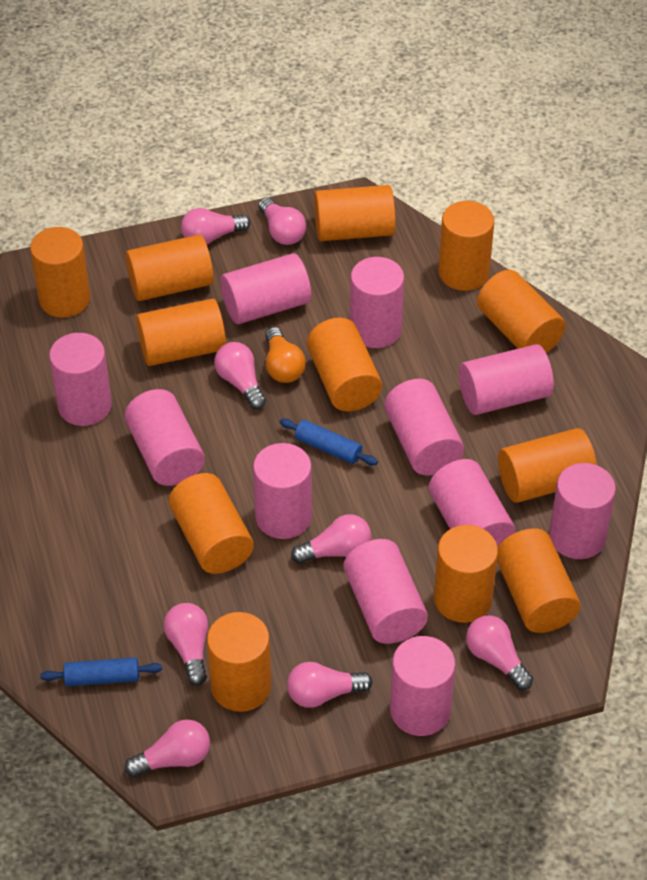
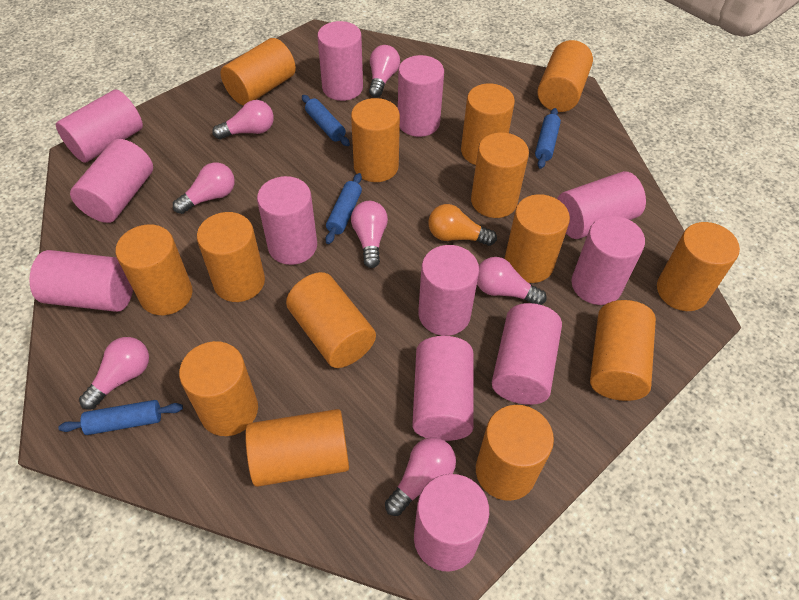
blue rolling pin: [40,657,162,686] [280,418,378,465] = 2 -> [58,400,183,435] [302,95,350,146] [325,173,362,244] [535,108,561,169] = 4
orange cylinder: [30,227,90,318] [126,235,214,301] [136,299,226,366] [169,473,254,574] [207,612,271,712] [307,318,382,412] [314,185,396,241] [434,525,498,623] [439,201,494,291] [477,270,565,353] [497,528,581,633] [498,428,597,503] = 12 -> [115,224,193,315] [179,341,258,436] [197,212,265,302] [220,38,296,105] [245,409,349,487] [286,272,376,368] [351,98,400,182] [461,84,515,165] [471,132,529,218] [476,405,554,501] [504,194,570,283] [537,40,593,112] [590,300,656,401] [657,222,740,311] = 14
pink cylinder: [49,333,112,426] [125,389,205,486] [220,253,311,324] [253,443,312,539] [344,539,428,644] [350,257,404,348] [384,379,464,475] [390,636,456,736] [429,459,515,546] [459,344,554,415] [549,463,616,559] = 11 -> [29,250,133,312] [56,90,143,163] [70,139,153,223] [257,176,317,265] [317,21,363,101] [398,55,444,137] [412,336,474,441] [414,474,489,572] [418,245,479,336] [491,303,562,405] [557,171,646,239] [571,216,645,305] = 12
pink light bulb: [124,719,210,777] [164,603,208,686] [181,208,251,244] [214,342,266,409] [258,197,306,245] [287,662,373,708] [291,514,371,564] [466,615,533,690] = 8 -> [79,337,149,410] [173,162,235,214] [212,100,274,139] [351,201,388,268] [369,45,400,97] [385,437,456,516] [477,257,547,305] = 7

